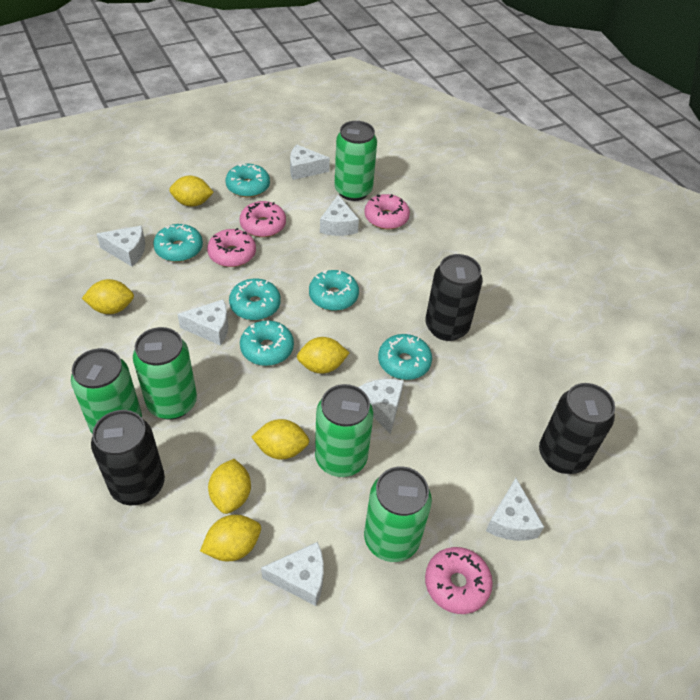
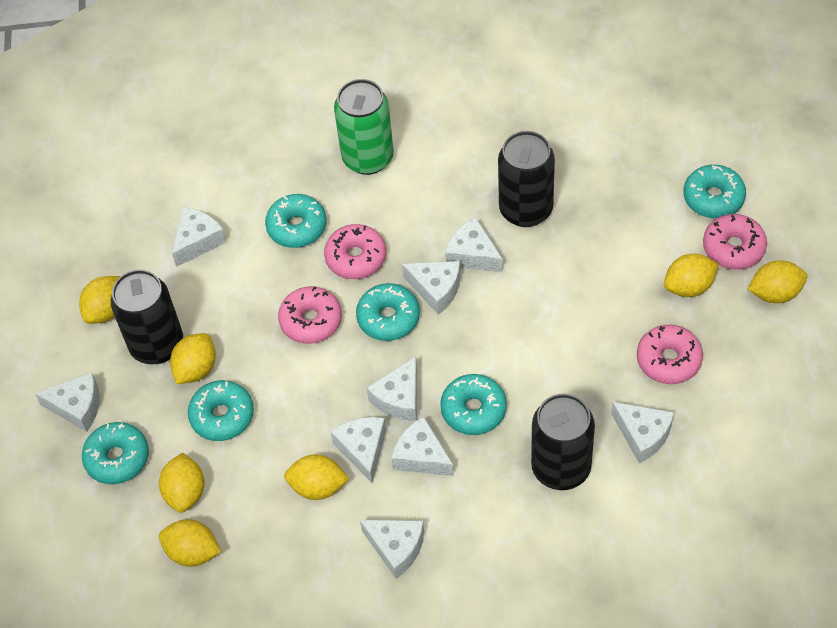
green can: [71,348,142,433] [133,327,197,420] [315,384,373,477] [334,121,377,201] [364,466,432,562] = 5 -> [334,79,394,175] = 1
white cheese: [97,226,145,267] [177,299,228,346] [261,542,324,606] [290,145,330,180] [320,195,359,236] [358,379,404,435] [486,478,544,541] = 7 -> [34,372,99,432] [172,207,226,267] [330,417,386,483] [360,520,424,579] [367,356,417,421] [391,416,454,476] [402,261,460,315] [445,217,503,272] [611,402,674,464] = 9
yellow lemon: [82,279,134,314] [169,176,214,207] [200,515,261,562] [208,459,251,514] [252,419,310,459] [297,337,349,374] = 6 -> [79,276,120,324] [159,453,205,513] [159,519,221,567] [170,333,216,384] [284,454,349,500] [664,254,719,297] [748,260,807,303] = 7

